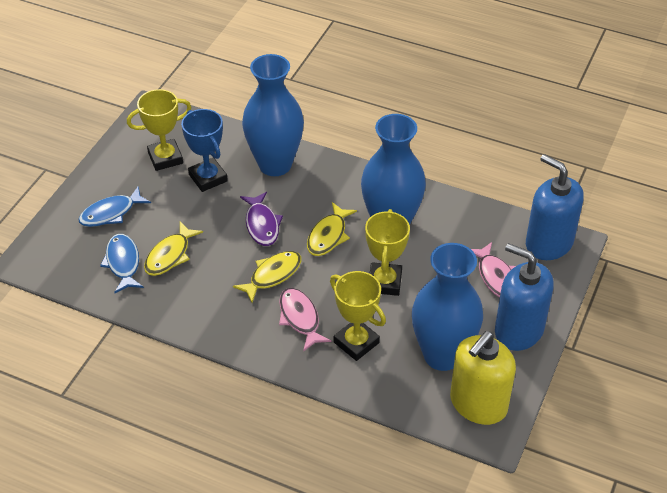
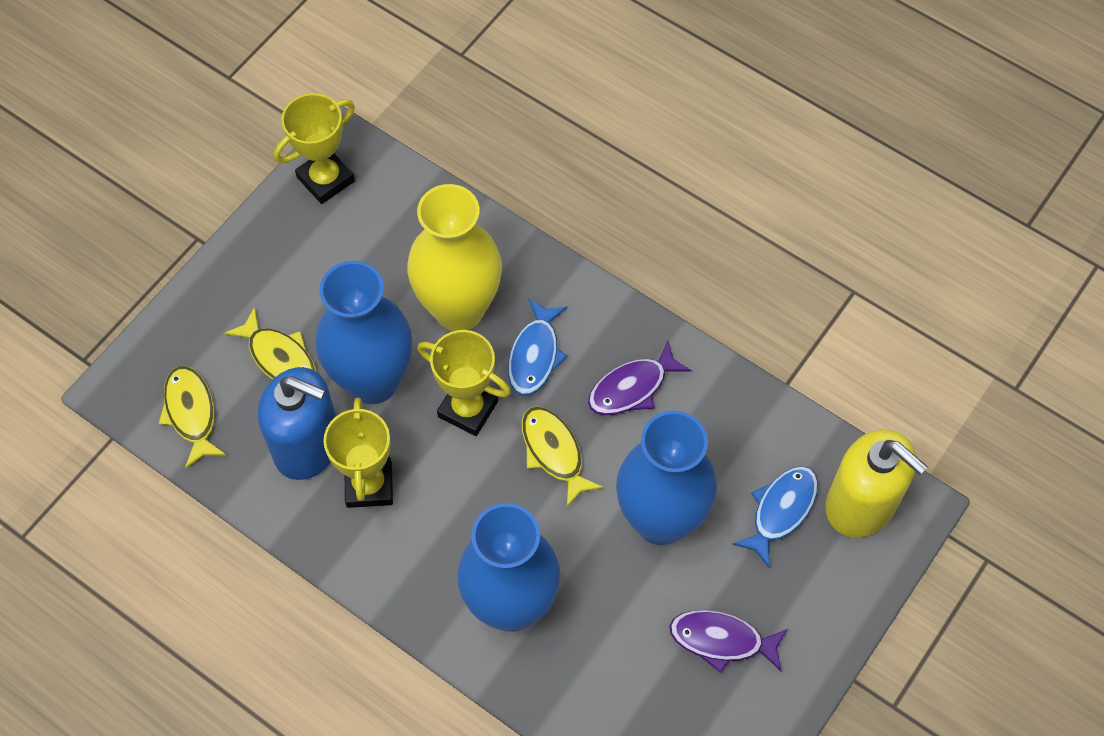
blue soap dispenser: [495,243,554,351] [526,154,584,260] = 2 -> [258,367,336,480] = 1
blue trophy: [181,109,228,192] = 1 -> none = 0
pink fish: [279,288,331,352] [471,242,516,298] = 2 -> none = 0
purple fish: [240,192,283,246] = 1 -> [588,340,692,415] [669,610,788,673] = 2
yellow vase: none = 0 -> [407,184,502,331] = 1

